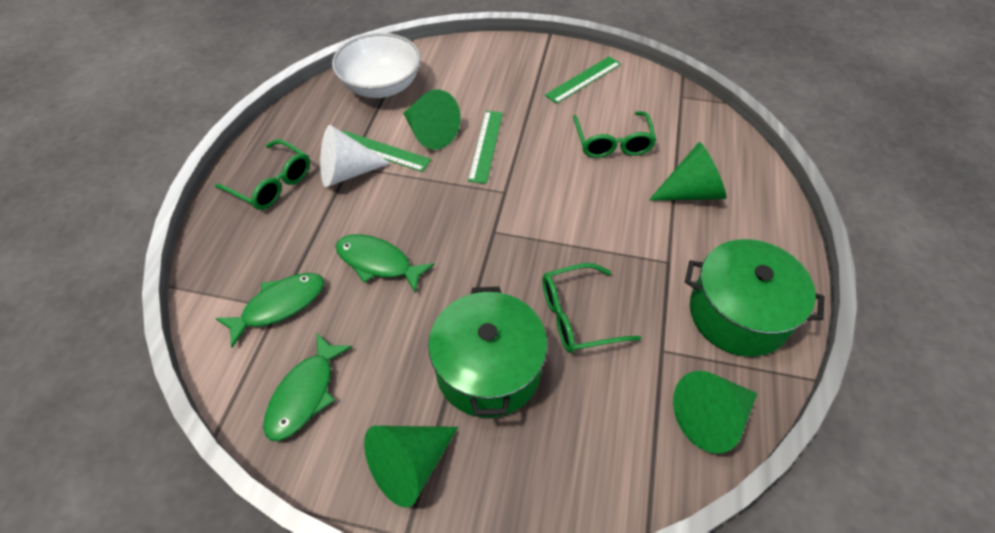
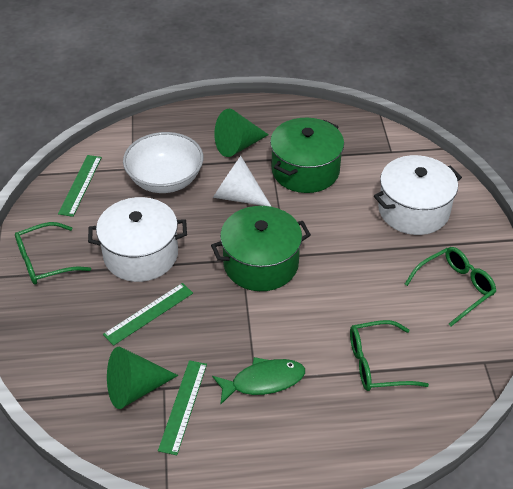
green cone: [364,426,458,508] [403,90,460,150] [649,142,726,201] [673,371,757,454] = 4 -> [107,347,178,409] [214,109,269,157] = 2
green fish: [215,273,324,348] [263,332,352,441] [335,234,434,293] = 3 -> [212,357,305,405] = 1
white pot: none = 0 -> [88,197,187,282] [374,155,462,235] = 2

